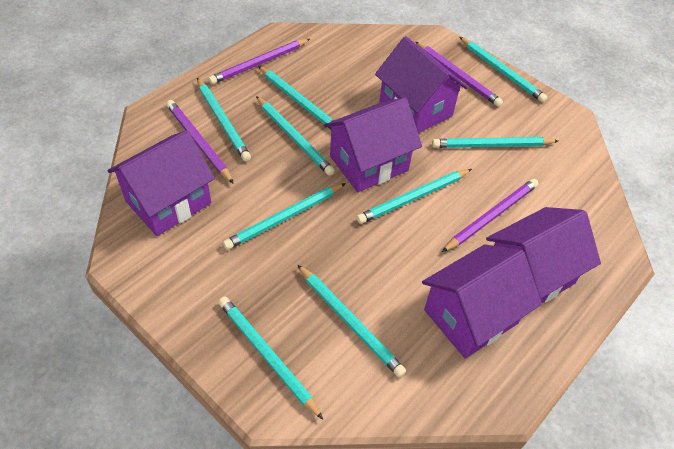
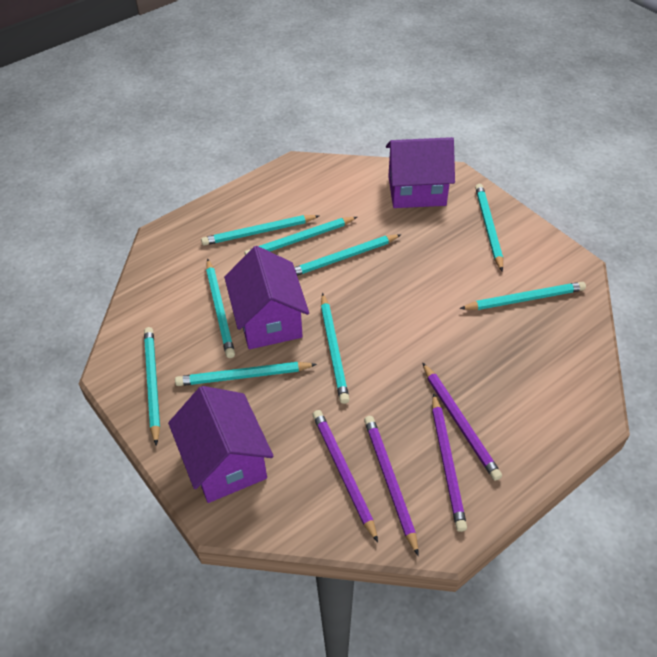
purple house: [107,130,215,236] [324,98,422,192] [375,36,468,133] [422,244,542,359] [486,207,601,303] = 5 -> [168,386,274,503] [224,246,309,349] [386,137,455,208] = 3

